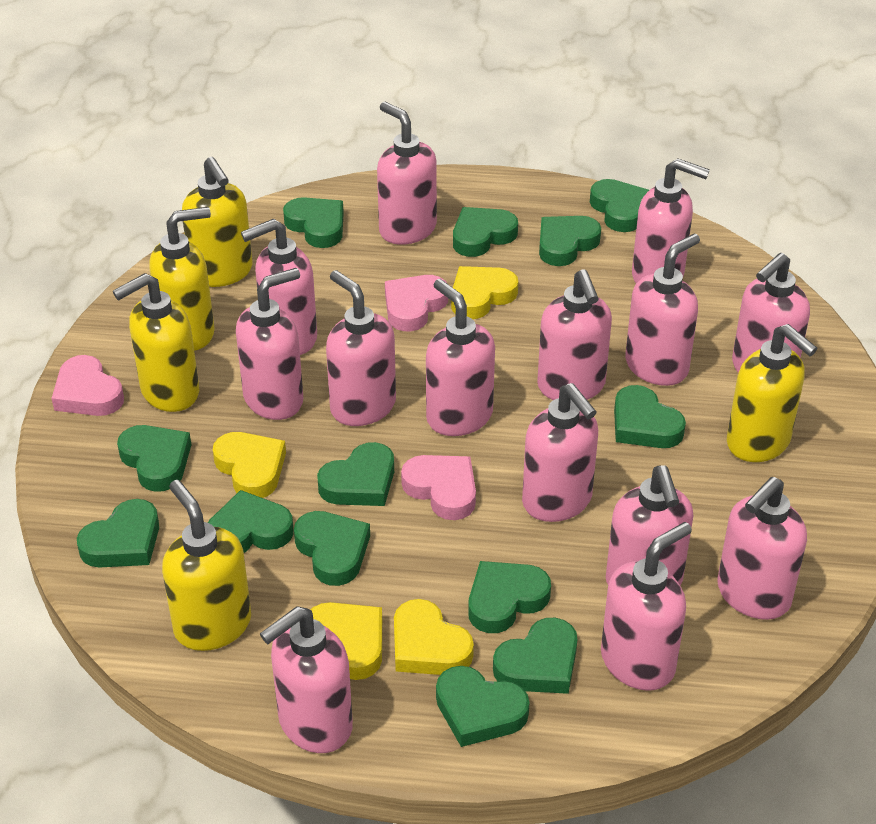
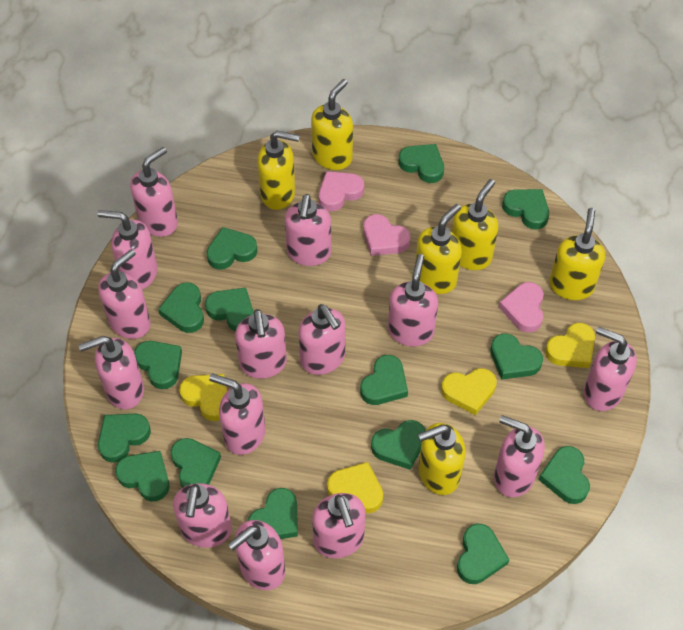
green heart: [77,499,159,568] [117,425,191,492] [208,490,294,553] [283,197,344,248] [294,511,370,586] [317,442,394,506] [436,666,530,747] [453,207,518,257] [468,561,551,633] [493,618,578,694] [539,216,601,266] [590,179,649,232] [614,385,686,448] = 13 -> [98,414,151,463] [115,451,169,501] [134,341,182,389] [158,283,204,333] [171,438,221,488] [205,287,254,331] [206,227,258,270] [248,488,298,539] [360,355,408,405] [371,420,426,470] [399,144,444,183] [457,524,509,584] [490,333,543,380] [502,189,549,229] [539,446,590,504] = 15
yellow soap dispenser: [113,273,199,412] [149,207,215,351] [162,480,251,651] [182,157,252,287] [727,324,817,462] = 5 -> [257,131,300,210] [311,79,353,170] [415,204,462,294] [418,423,466,495] [452,179,498,270] [549,208,605,300] = 6

